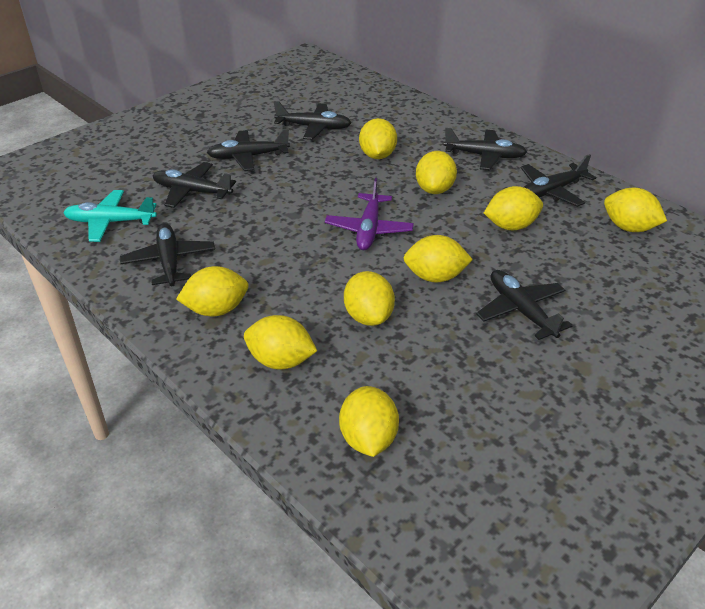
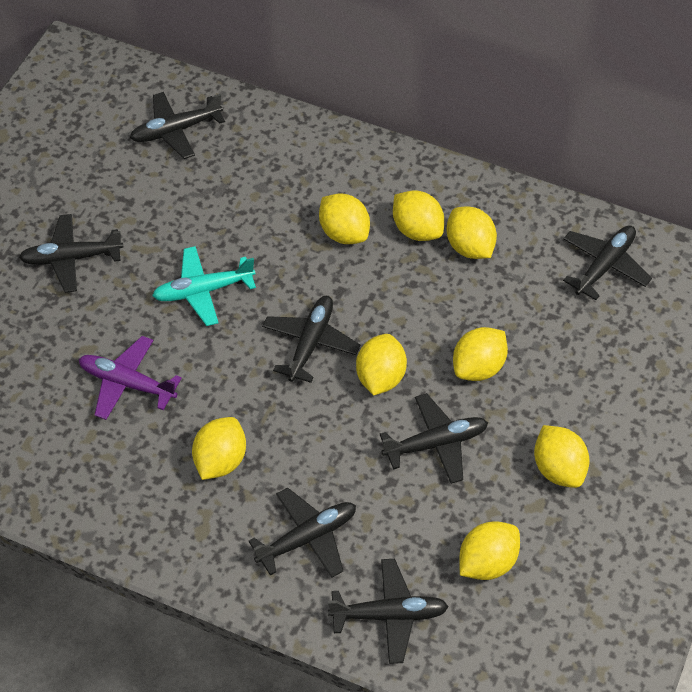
yellow lemon: [176,266,249,316] [244,315,317,369] [339,386,399,457] [344,271,395,326] [359,118,397,159] [404,235,473,282] [416,151,457,194] [484,186,543,230] [604,188,667,232] = 9 -> [192,417,246,480] [319,193,370,244] [356,334,407,395] [393,191,444,241] [446,206,497,259] [453,327,508,381] [459,522,520,580] [534,425,589,488] = 8

